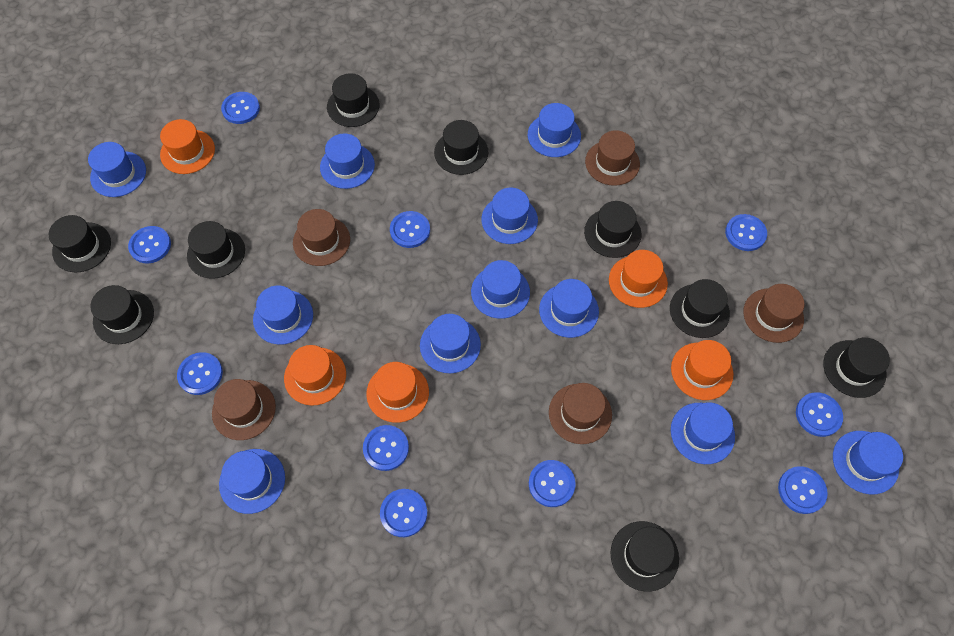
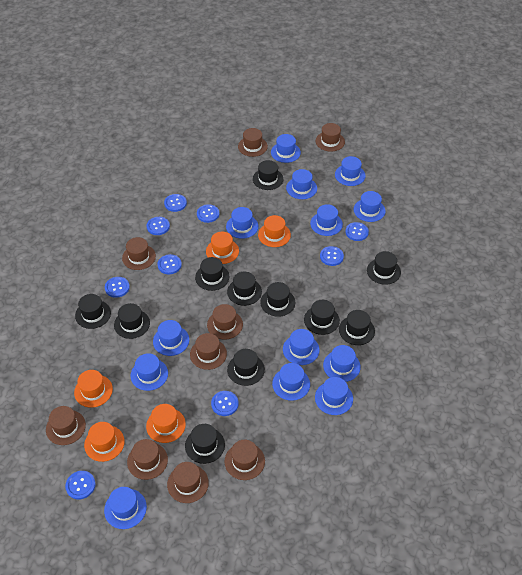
black hat: [49,215,111,272] [90,285,154,344] [187,221,245,279] [327,73,379,127] [434,120,488,175] [584,201,641,258] [611,521,679,592] [670,279,730,338] [823,338,890,398] = 9 -> [75,294,111,329] [114,303,150,339] [185,424,225,464] [195,257,229,291] [227,272,262,306] [227,349,265,386] [253,160,284,190] [260,282,295,317] [304,300,340,335] [339,310,375,345] [367,251,401,285] = 11
blue button: [128,226,171,263] [177,352,223,395] [221,92,260,124] [363,425,409,471] [380,489,427,537] [390,211,430,248] [529,460,576,507] [725,214,767,251] [778,466,828,514] [796,392,843,437] = 10 -> [65,471,96,500] [105,277,130,298] [147,217,170,235] [158,254,182,274] [164,194,187,212] [197,204,219,223] [211,391,239,416] [320,246,344,266] [345,222,369,241] = 9
blue hat: [88,142,146,197] [219,449,285,514] [253,285,313,345] [320,133,375,189] [420,314,481,373] [471,260,530,319] [481,188,538,244] [528,103,581,157] [539,279,599,338] [671,402,735,464] [833,431,903,494] = 11 -> [104,487,147,529] [130,353,168,391] [153,320,189,356] [226,207,258,239] [271,134,301,163] [272,363,310,401] [283,329,320,365] [286,169,317,199] [310,204,343,236] [315,377,353,415] [323,345,361,382] [335,156,366,186] [354,191,386,222] = 13
brown hat: [212,379,276,440] [293,209,350,266] [549,383,612,444] [585,130,640,186] [743,284,804,343] = 5 -> [46,406,86,445] [122,237,156,270] [127,439,168,480] [167,462,209,503] [190,333,227,370] [207,304,243,340] [225,440,265,480] [238,128,268,157] [316,123,345,151] = 9

